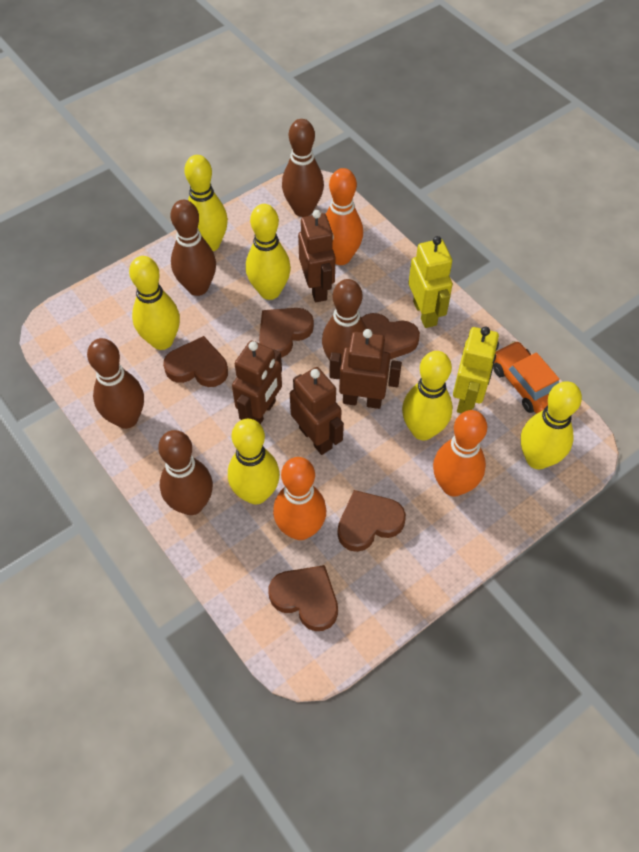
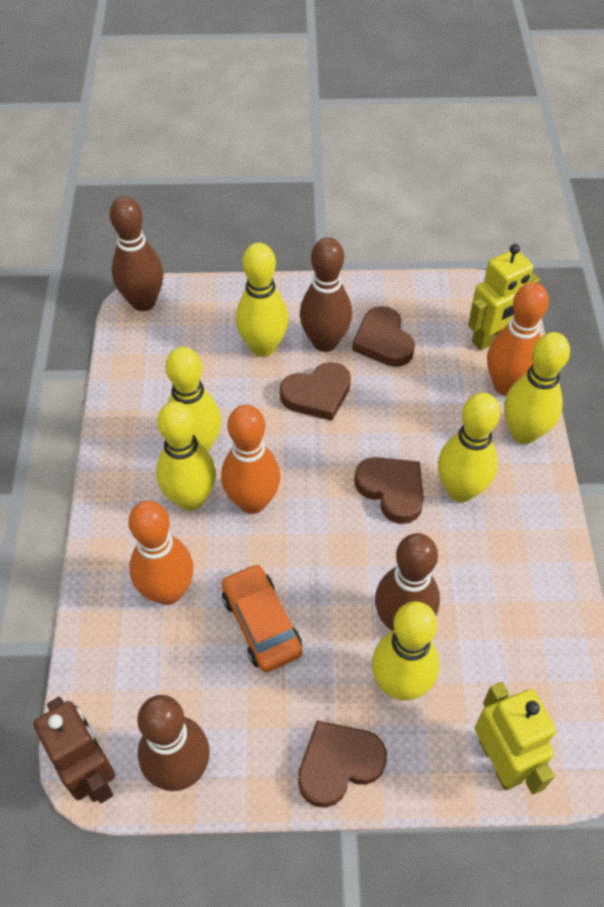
brown bowling pin: [87,338,144,429] [158,430,213,515] [171,200,216,296] [282,119,324,217] [322,279,367,361] = 5 -> [110,196,164,311] [138,695,210,791] [300,237,352,352] [375,533,440,631] = 4
brown heart: [163,336,228,387] [259,308,314,358] [269,565,338,631] [337,490,406,552] [362,313,420,359] = 5 -> [280,362,351,421] [298,721,387,808] [352,306,415,367] [354,457,424,524] = 4
brown robot: [232,341,282,424] [290,367,344,455] [298,210,336,302] [329,329,402,409] = 4 -> [33,697,115,803] = 1

